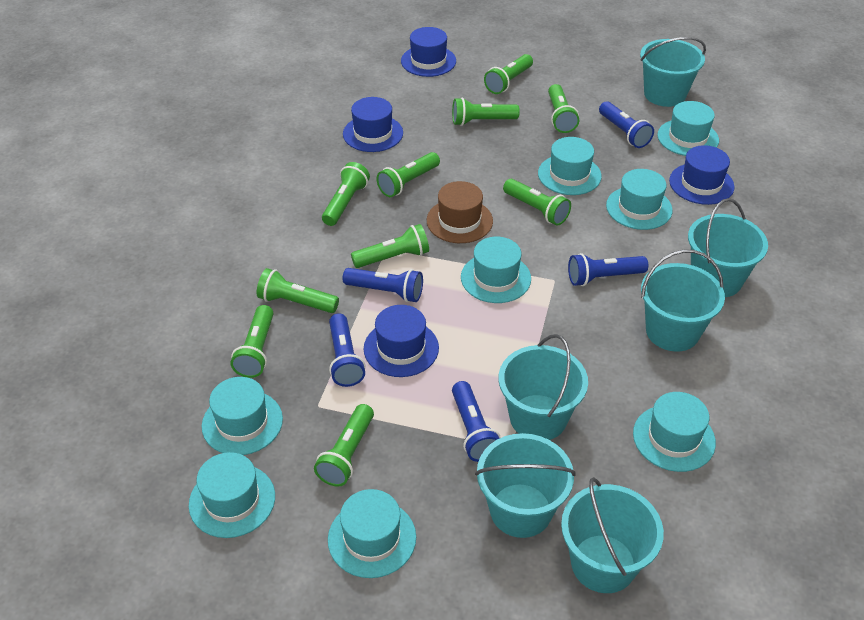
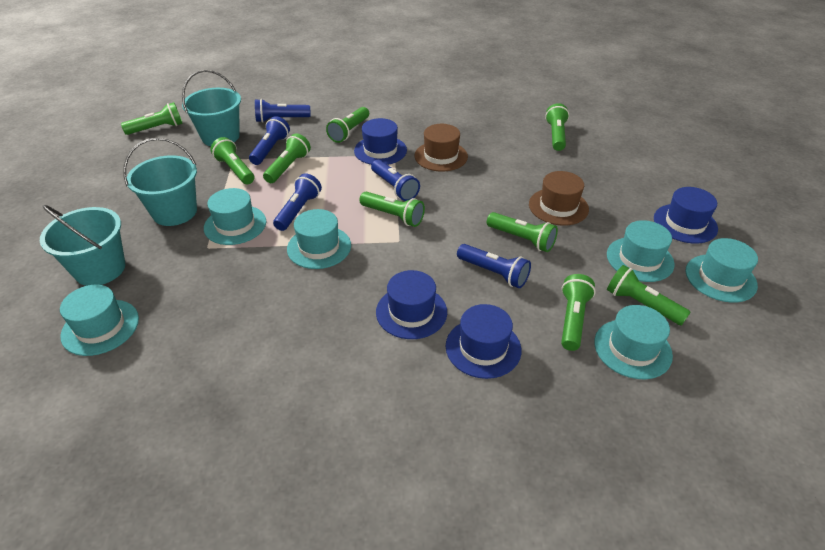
brown hat: [427,181,493,243] = 1 -> [415,124,468,171] [529,171,589,226] = 2
green flashlight: [231,305,274,378] [257,268,339,313] [314,404,374,487] [322,162,370,226] [351,224,429,268] [376,152,440,197] [452,98,520,126] [484,54,533,94] [503,179,571,226] [548,84,579,133] = 10 -> [121,102,183,135] [210,137,254,184] [263,133,311,183] [326,107,369,143] [359,192,425,227] [487,212,558,252] [545,103,569,151] [561,274,596,351] [607,265,691,325] = 9
turquoise bucket: [475,433,576,538] [499,334,588,440] [561,477,664,593] [640,37,706,107] [641,250,725,352] [688,198,768,297] = 6 -> [40,205,125,286] [123,138,197,226] [182,70,241,146] = 3
turquoise hat: [189,452,275,538] [202,377,283,455] [328,489,416,578] [461,237,531,303] [538,137,602,195] [606,169,673,230] [633,392,716,472] [657,101,719,156] = 8 -> [60,285,139,356] [204,188,266,245] [287,209,351,269] [594,305,673,379] [607,220,675,282] [685,238,758,303] = 6

